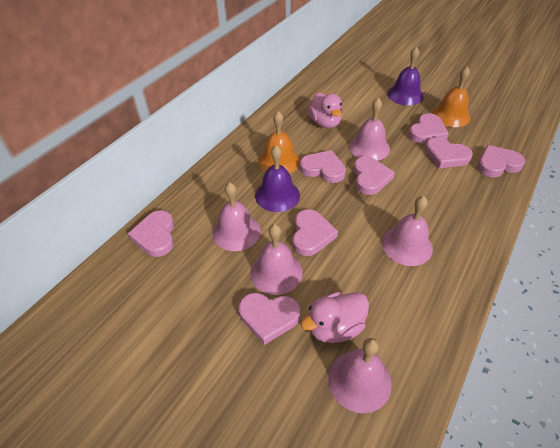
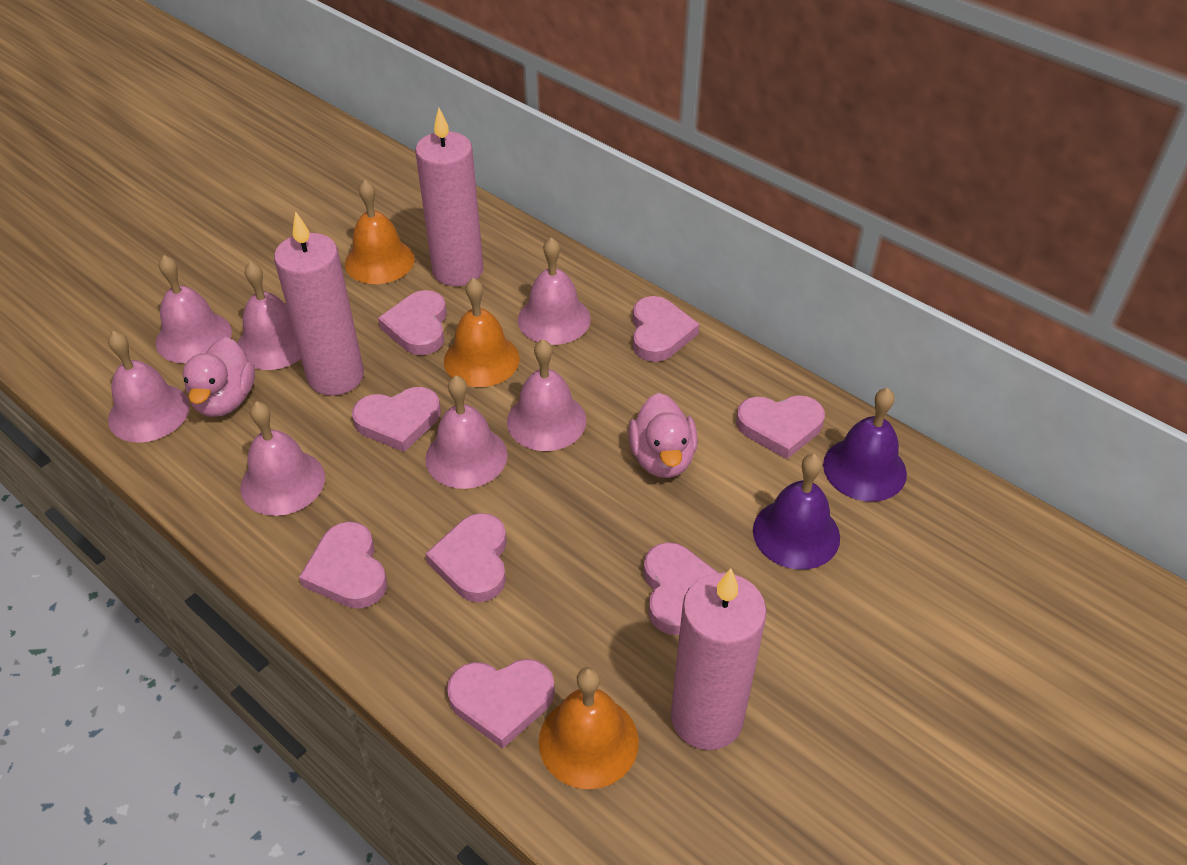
orange bell: [258,111,300,173] [432,66,471,127] = 2 -> [345,180,415,284] [444,278,520,387] [539,667,639,789] = 3
pink bell: [212,182,261,251] [250,224,303,295] [328,338,392,413] [349,98,390,161] [382,196,433,266] = 5 -> [108,331,190,443] [156,255,232,363] [238,261,301,370] [240,401,325,516] [425,376,507,489] [507,339,586,451] [518,237,591,345] = 7
pink candle: none = 0 -> [274,211,364,396] [415,108,484,286] [671,568,767,750] = 3

